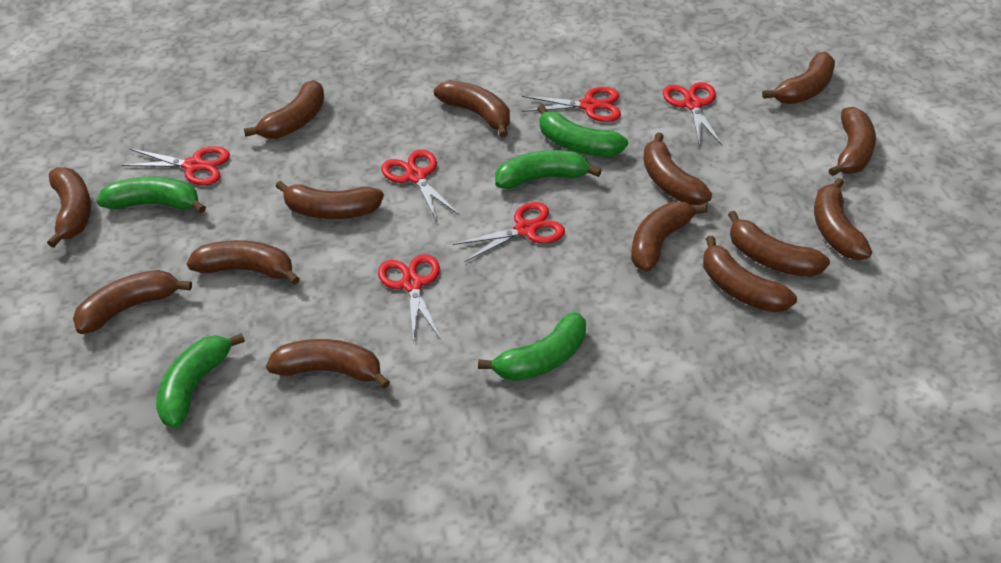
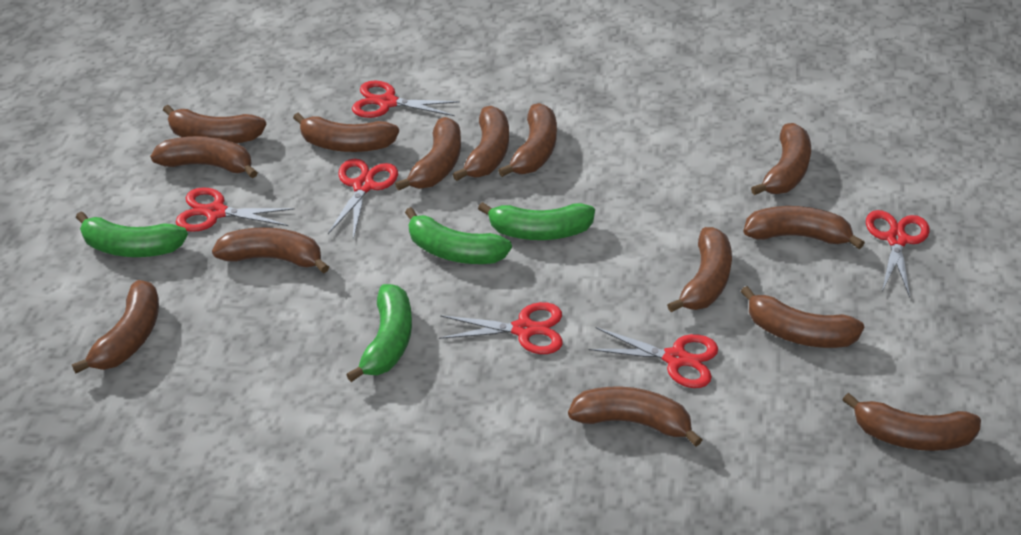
green banana: [96,176,206,213] [156,333,245,428] [478,312,586,381] [495,150,602,189] [538,105,628,157] = 5 -> [76,211,188,257] [346,284,412,382] [405,207,512,264] [478,202,595,240] = 4

